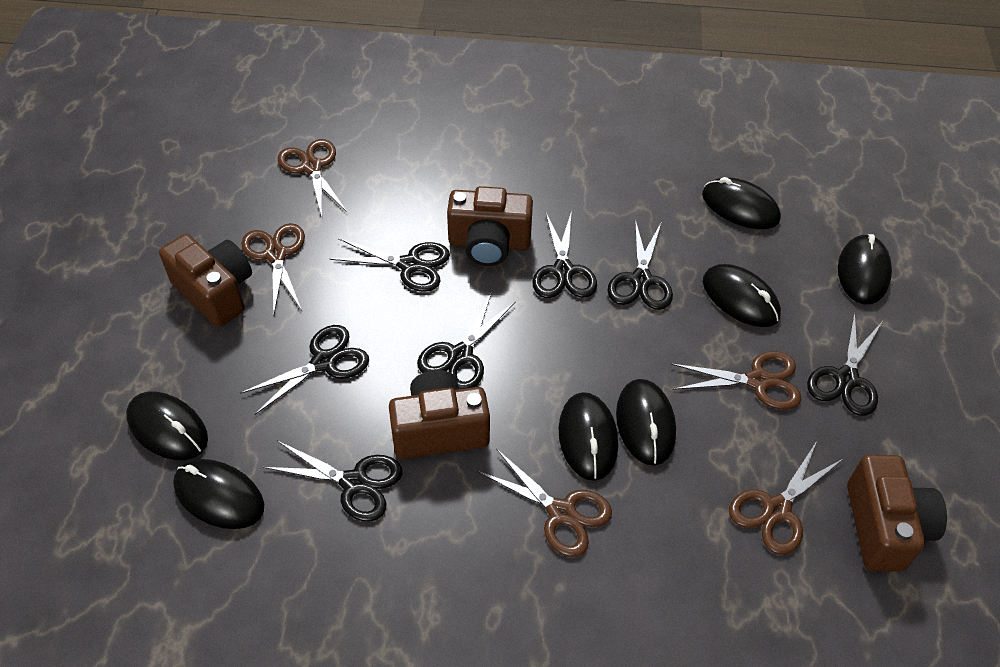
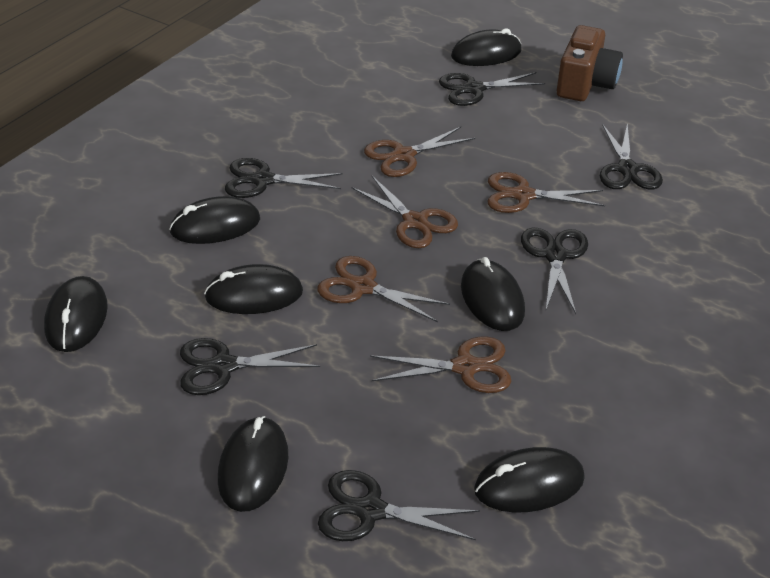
black scissors: [240,325,369,415] [263,441,403,522] [330,238,450,292] [417,292,516,389] [532,210,597,298] [608,219,673,310] [807,312,882,416] = 7 -> [180,338,320,395] [225,158,343,198] [318,470,480,541] [439,72,545,106] [521,228,588,314] [600,123,663,189] = 6
brown camera: [159,234,252,327] [389,370,490,459] [447,186,533,266] [847,455,947,572] = 4 -> [557,25,623,101] = 1

